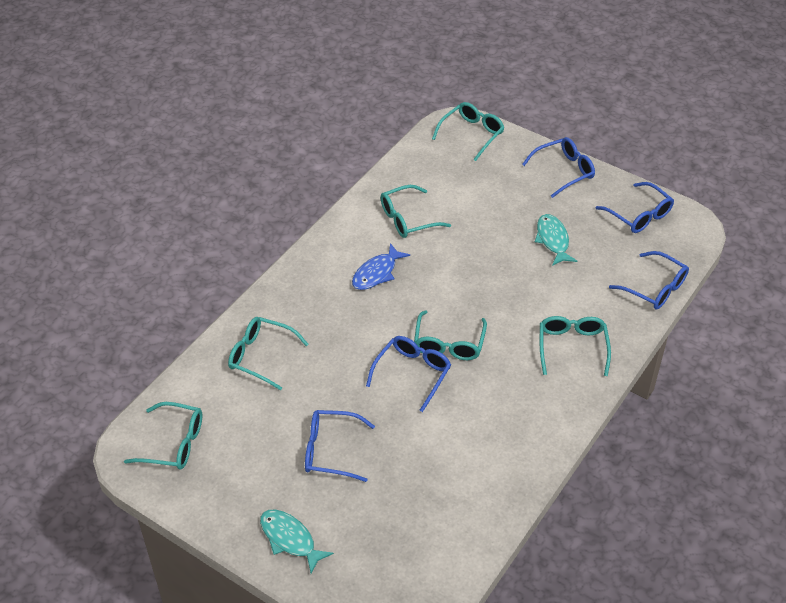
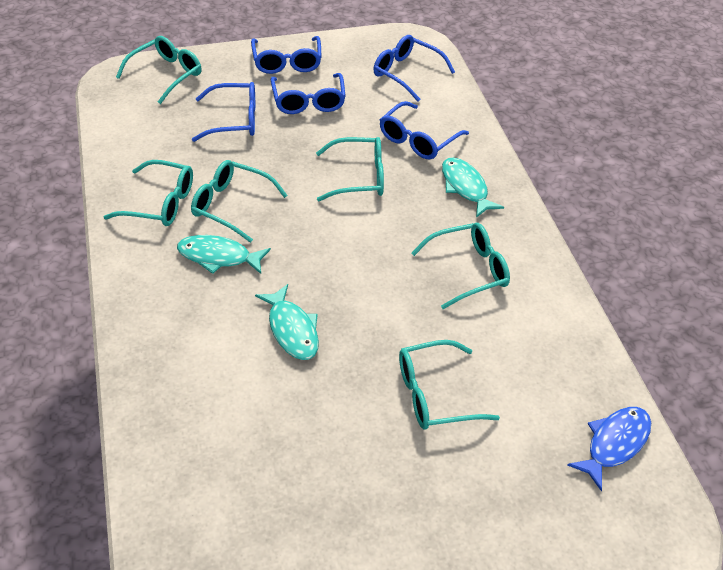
turquoise fish: [260,510,334,574] [535,214,577,266] = 2 -> [177,235,271,274] [255,284,319,360] [442,158,504,218] = 3

